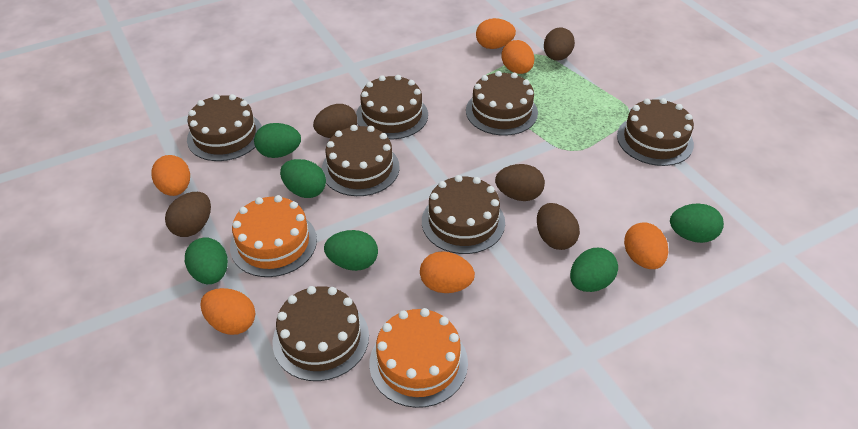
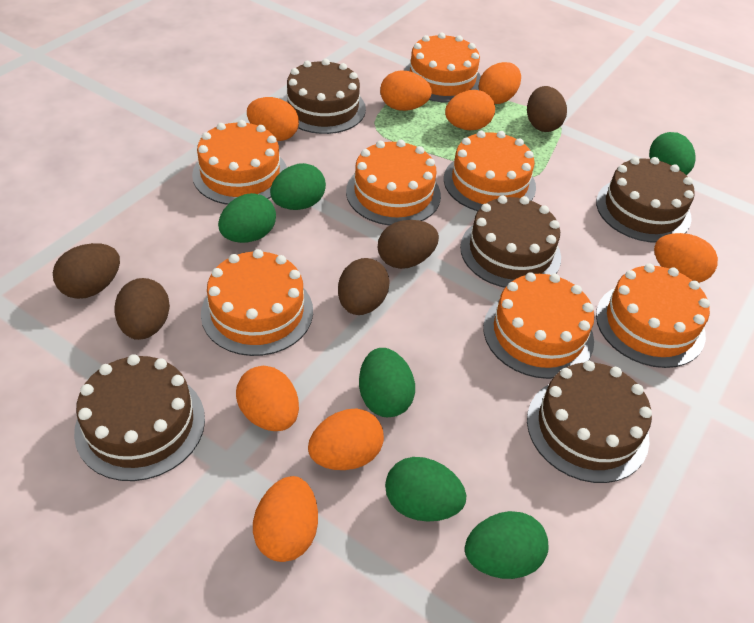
brown cake: [187,94,262,161] [273,286,369,381] [322,125,400,196] [356,75,428,139] [422,175,505,254] [466,71,538,135] [617,98,694,166] = 7 -> [74,354,205,481] [282,59,366,134] [460,196,561,288] [527,361,652,483] [596,157,695,243] = 5
orange cake: [230,195,317,277] [369,308,468,408] = 2 -> [192,120,287,205] [201,249,313,356] [346,140,441,226] [404,33,481,103] [444,131,536,211] [483,272,594,379] [596,264,710,368] = 7
orange egg: [151,155,190,196] [200,288,255,335] [420,251,475,293] [476,18,516,49] [501,40,534,74] [624,222,668,269] = 6 -> [236,366,299,431] [247,97,299,141] [253,476,318,562] [308,408,384,470] [380,70,432,111] [445,90,495,131] [479,62,521,104] [654,233,718,283] = 8

